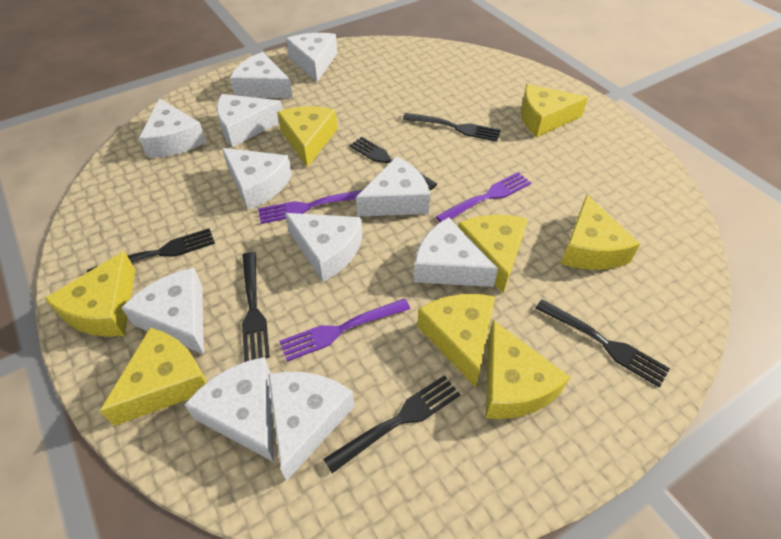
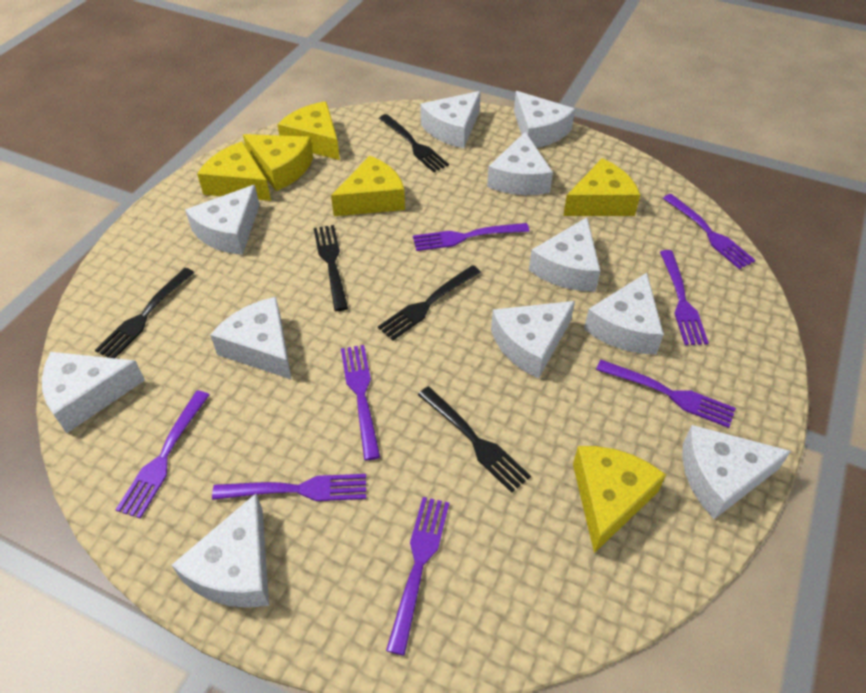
black fork: [87,228,215,272] [242,252,270,362] [323,375,461,473] [350,137,437,190] [403,113,501,141] [535,299,670,388] = 6 -> [95,268,194,358] [314,225,348,311] [378,265,481,340] [379,114,449,172] [418,386,531,493] = 5
purple fork: [258,190,362,224] [279,298,410,362] [436,172,531,222] = 3 -> [116,390,209,519] [212,474,366,501] [341,345,380,460] [386,497,449,655] [413,223,529,251] [596,360,736,428] [660,250,708,345] [663,194,756,269] = 8
yellow cheese: [44,251,135,337] [100,328,207,426] [277,106,337,167] [417,294,495,388] [458,215,528,293] [486,320,570,419] [521,84,588,137] [561,195,640,270] = 8 -> [197,142,271,201] [243,134,313,191] [277,101,340,160] [331,156,405,216] [563,158,640,216] [573,446,666,553] = 6

